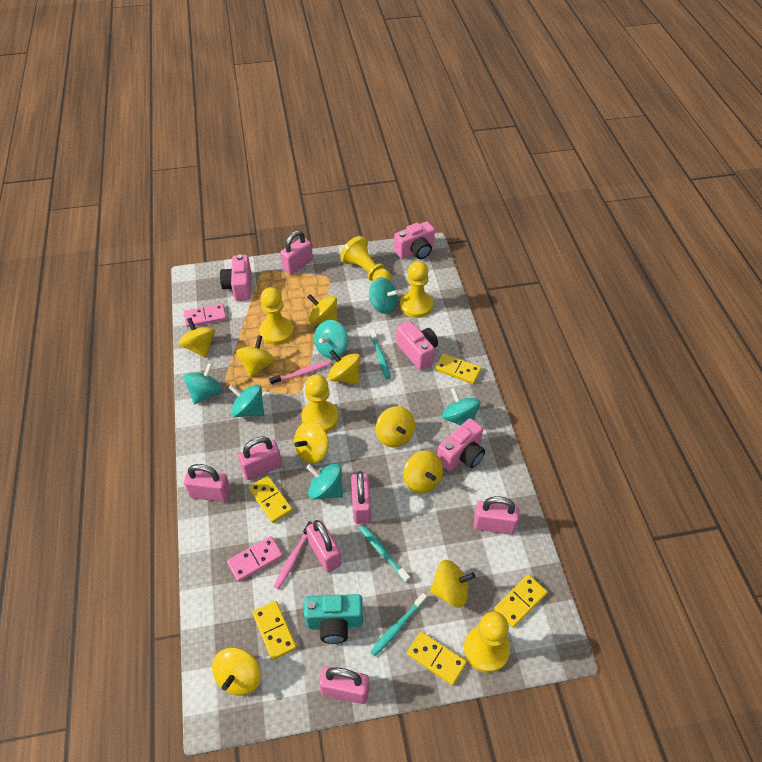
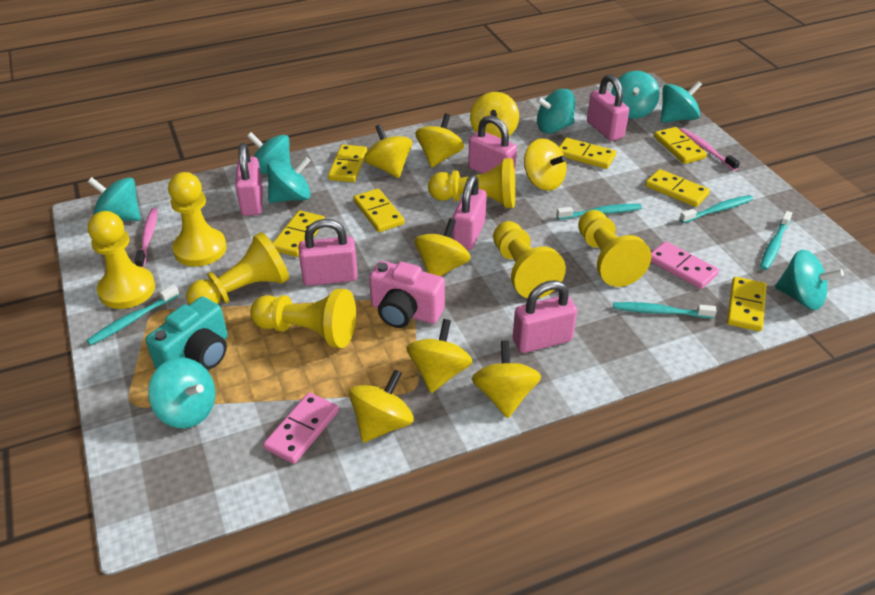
pink camera: [220,254,251,301] [394,221,435,259] [396,321,438,370] [437,418,485,471] = 4 -> [369,261,445,328] = 1
pink padlock: [184,464,231,502] [238,437,282,480] [280,231,313,275] [306,520,342,572] [319,666,370,704] [351,471,371,524] [474,496,519,535] = 7 -> [235,143,263,216] [298,219,358,286] [453,174,487,250] [468,115,517,174] [513,280,577,353] [587,74,629,141] = 6
turquoise spinning top: [183,363,222,405] [229,384,264,417] [306,463,343,500] [314,320,348,358] [369,278,399,314] [442,388,481,426] = 6 -> [88,177,141,221] [148,357,215,428] [247,132,291,174] [267,157,311,203] [536,89,575,134] [611,71,660,119] [661,81,702,123] [775,250,844,310] = 8
turquoise toothbrush: [360,525,410,583] [370,329,391,379] [370,593,427,656] = 3 -> [87,285,179,345] [557,204,642,220] [613,302,717,318] [679,195,753,223] [760,211,792,270] = 5
yellow domino: [248,476,293,523] [252,601,297,660] [407,631,467,685] [435,354,481,384] [494,575,548,627] = 5 -> [273,210,325,257] [328,145,367,182] [353,188,405,232] [559,138,616,169] [645,169,710,207] [654,127,707,164] [727,277,767,331] = 7
yellow pawn: [259,287,294,345] [301,374,339,432] [340,236,391,282] [400,261,433,318] [464,611,510,673] = 5 -> [88,211,155,309] [168,172,227,267] [186,232,289,305] [250,289,356,348] [428,158,516,208] [493,221,566,298] [578,210,651,287] = 7
yellow spinning top: [179,318,215,358] [212,647,261,696] [236,335,275,378] [294,421,329,464] [307,294,338,324] [328,349,361,385] [376,406,415,448] [403,451,443,494] [430,560,475,608] = 9 -> [349,370,414,443] [364,124,412,178] [406,319,473,393] [414,218,471,276] [416,113,464,167] [470,92,519,139] [471,341,541,418] [524,139,567,191] = 8

